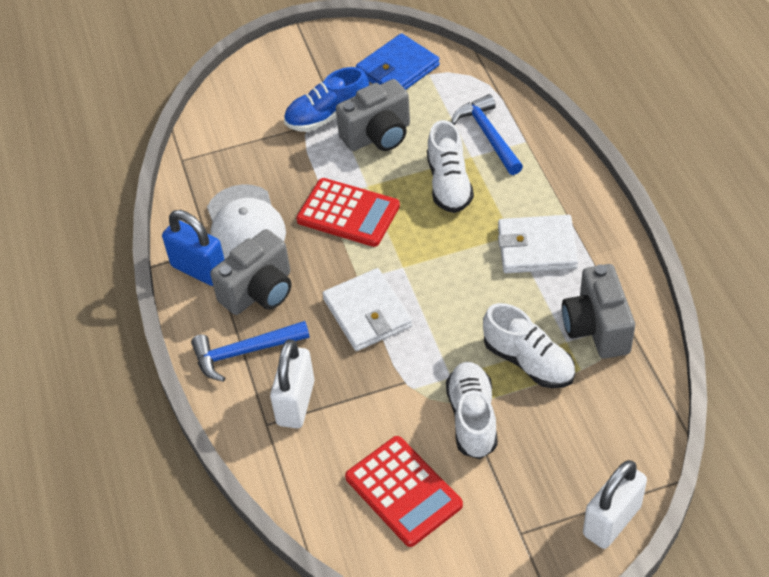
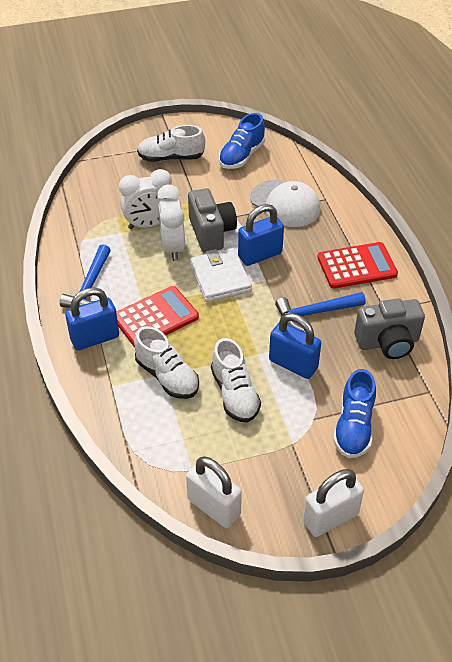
blue padlock: [162,210,225,286] = 1 -> [65,287,119,350] [238,204,284,266] [269,313,321,379] = 3
blue shoe: [284,67,369,132] = 1 -> [219,113,265,169] [333,369,376,458] = 2
blue wallet: [356,33,440,90] = 1 -> none = 0
grey camera: [210,229,291,315] [336,79,410,151] [562,264,635,359] = 3 -> [188,188,237,253] [354,298,425,359] = 2
white clock: none = 0 -> [119,169,172,229] [157,185,185,261] = 2
white wallet: [322,268,413,351] [498,215,579,273] = 2 -> [190,248,252,302] = 1

